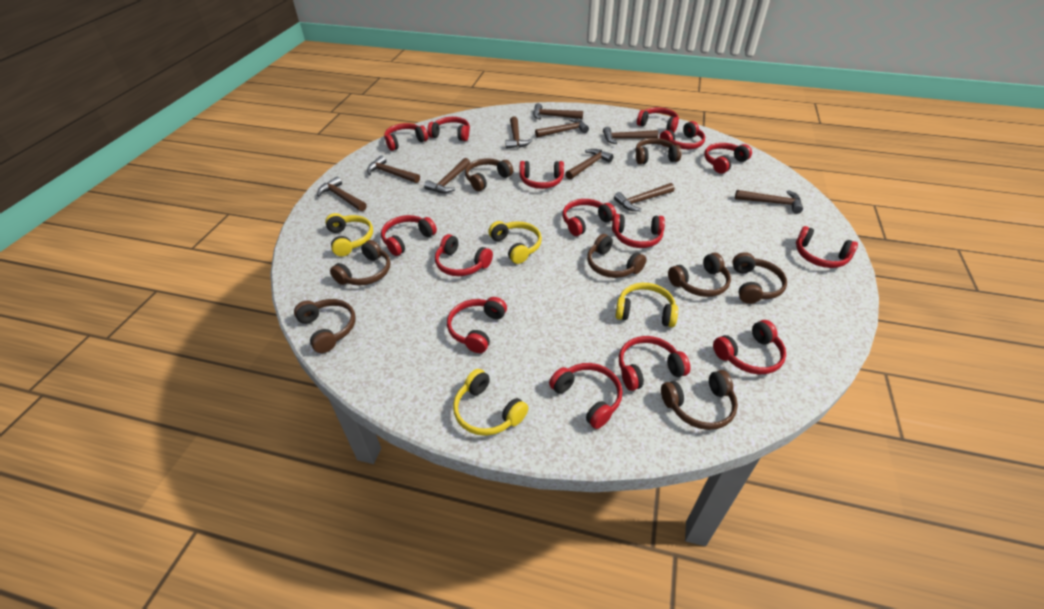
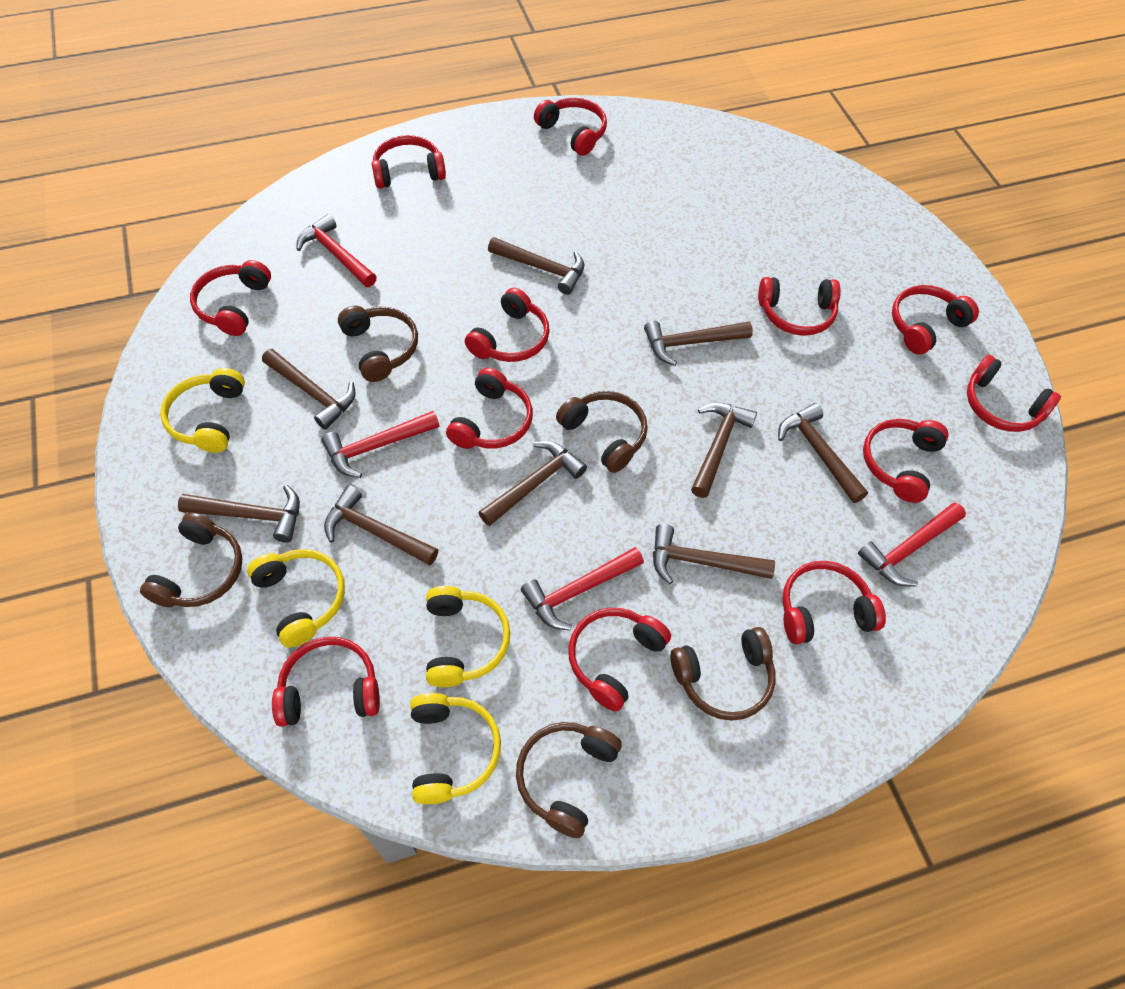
brown hammer: [317,177,367,211] [367,155,420,183] [424,158,470,193] [505,116,533,149] [533,103,583,119] [535,118,589,138] [565,149,613,180] [603,127,658,144] [614,183,674,211] [735,190,803,214] = 10 -> [178,485,300,543] [262,349,356,429] [324,485,438,565] [478,441,587,526] [488,237,584,295] [644,321,753,366] [653,524,775,584] [691,402,757,498] [778,403,868,503] = 9
brown headphones: [294,299,355,353] [330,240,391,286] [465,158,513,191] [587,234,647,278] [636,138,682,164] [661,370,738,430] [668,253,731,297] [732,252,787,304] = 8 -> [140,512,243,607] [338,306,418,382] [516,722,622,838] [556,391,648,473] [671,627,776,721] = 5
red hammer: none = 0 -> [297,214,377,287] [321,411,439,478] [521,547,644,630] [858,503,966,586] = 4
red headphones: [381,215,437,256] [384,123,428,151] [427,117,470,141] [435,234,493,276] [447,297,507,353] [520,161,564,189] [549,363,622,429] [563,199,616,236] [612,214,665,248] [619,336,690,391] [637,107,679,132] [659,121,705,149] [704,143,752,174] [713,320,786,374] [796,226,858,268] = 15 -> [190,260,271,336] [272,637,380,727] [372,135,446,189] [446,368,533,449] [465,288,550,362] [534,98,607,156] [568,608,671,712] [758,277,841,336] [782,561,886,644] [863,419,949,503] [892,285,979,354] [967,355,1061,432] = 12

